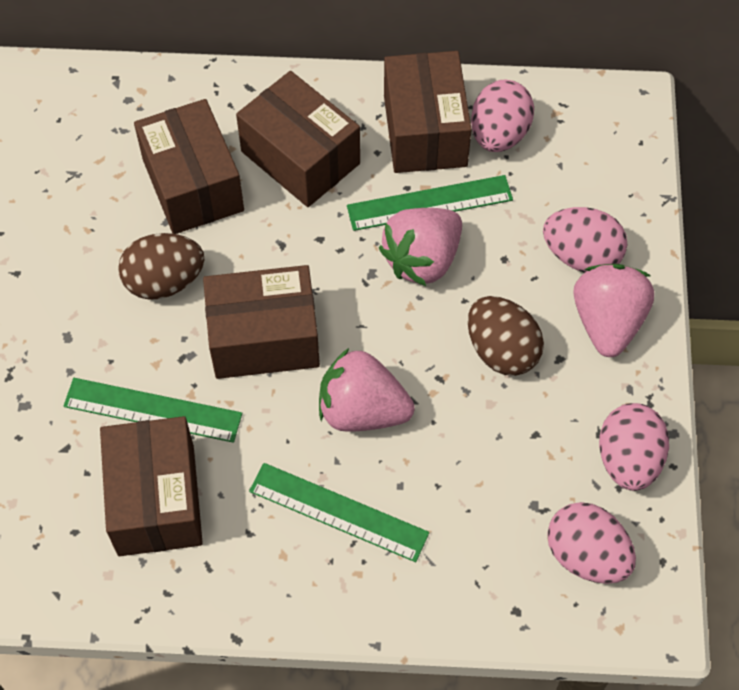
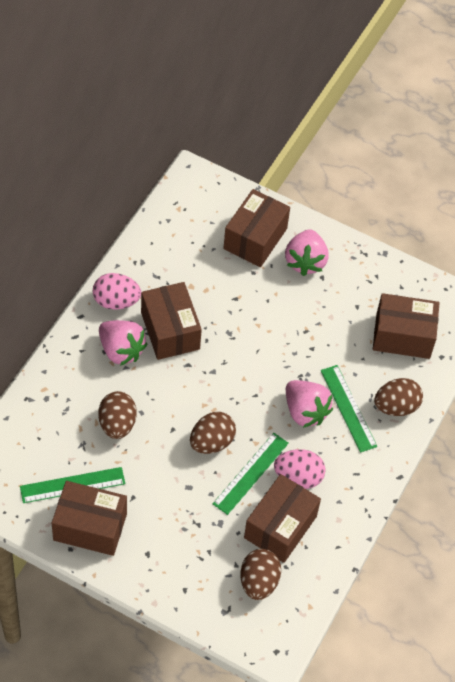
brown egg: [118,233,204,300] [468,296,544,376] = 2 -> [98,391,137,439] [190,412,236,454] [241,549,281,600] [374,378,423,416] = 4
pink egg: [471,80,534,152] [543,207,627,273] [547,502,636,584] [599,403,669,491] = 4 -> [93,273,141,310] [274,449,326,489] = 2

